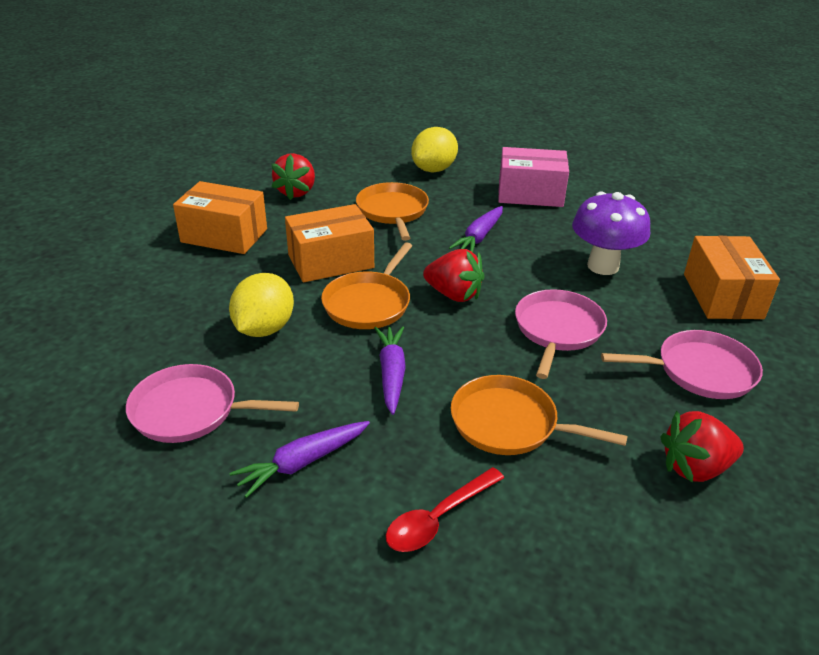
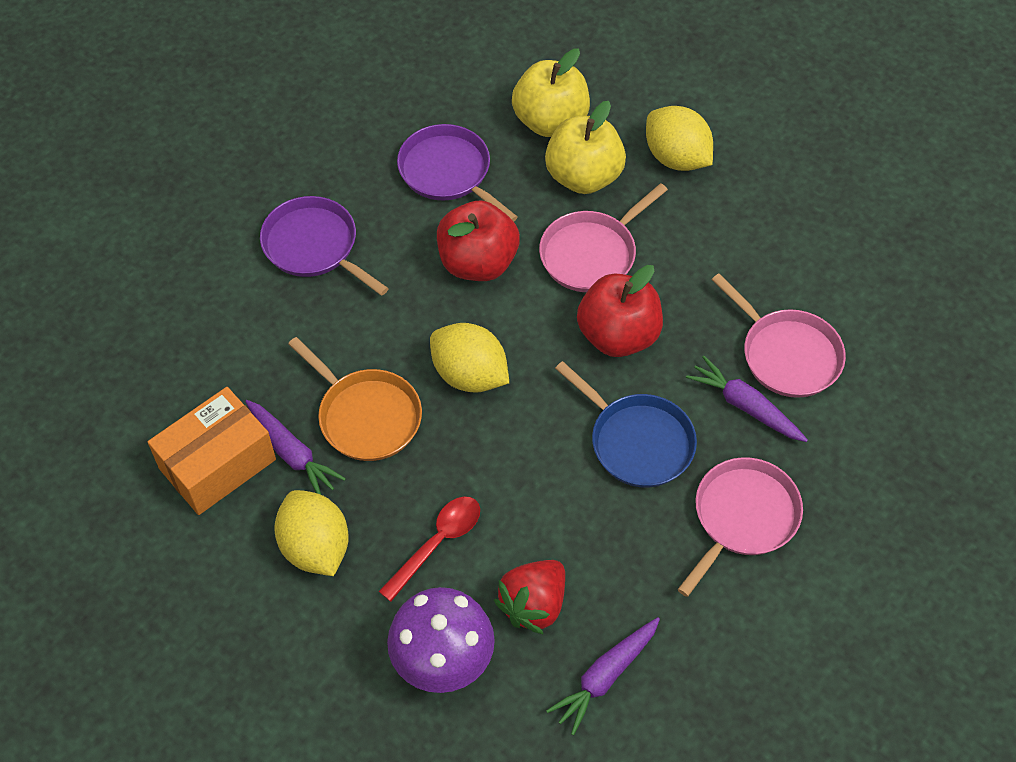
blue pan: none = 0 -> [555,361,697,487] = 1
orange box: [173,181,267,254] [285,204,374,282] [684,236,780,319] = 3 -> [148,387,276,515] = 1
orange pan: [321,242,412,329] [356,182,429,241] [451,375,628,455] = 3 -> [288,337,422,461] = 1
pink box: [498,147,569,207] = 1 -> none = 0
purple pan: none = 0 -> [260,196,389,296] [397,124,518,222] = 2
red apple: none = 0 -> [437,201,520,281] [577,265,663,357] = 2
red strawberry: [271,153,315,200] [423,249,485,302] [660,411,744,483] = 3 -> [494,560,565,635] = 1
yellow apple: none = 0 -> [512,48,590,137] [545,101,626,194] = 2
yellow lemon: [229,273,294,337] [411,127,458,172] = 2 -> [274,490,349,576] [430,323,509,393] [646,106,713,171] = 3

